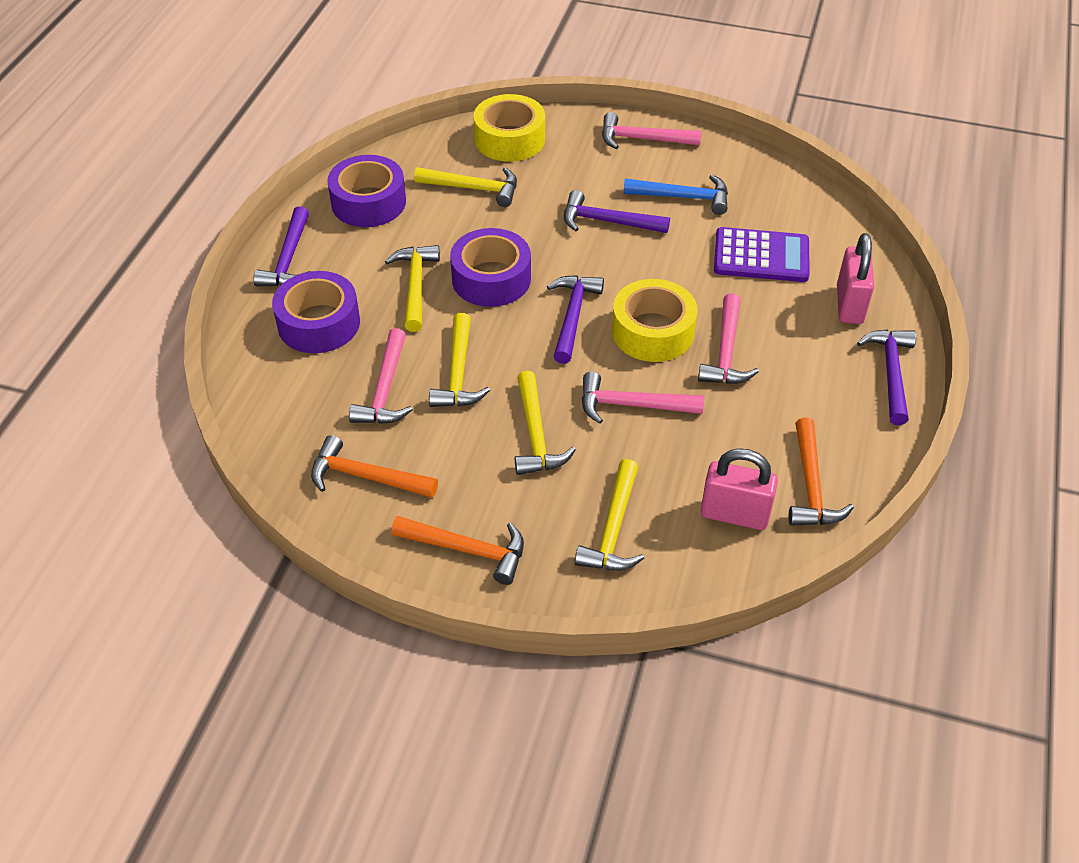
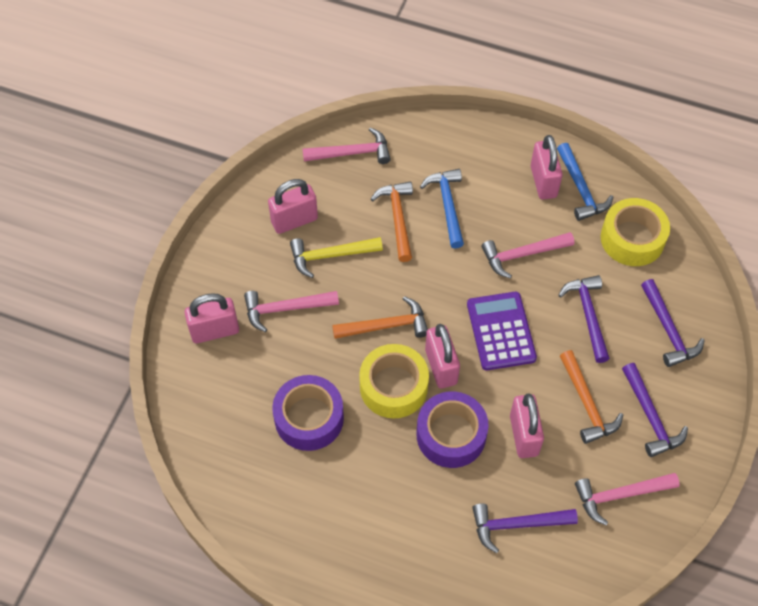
blue hammer: [623,175,728,215] = 1 -> [420,169,464,248] [557,143,613,221] = 2
pink padlock: [701,448,778,530] [837,233,874,324] = 2 -> [184,293,239,343] [268,179,318,234] [425,324,460,388] [510,393,544,458] [531,135,563,200] = 5
purple tape: [272,271,360,353] [327,155,406,227] [450,228,531,307] = 3 -> [272,375,344,451] [417,392,489,468] = 2
yellow hammer: [385,245,440,332] [414,167,517,207] [429,313,490,407] [515,371,576,475] [574,459,644,571] = 5 -> [290,237,383,278] = 1

